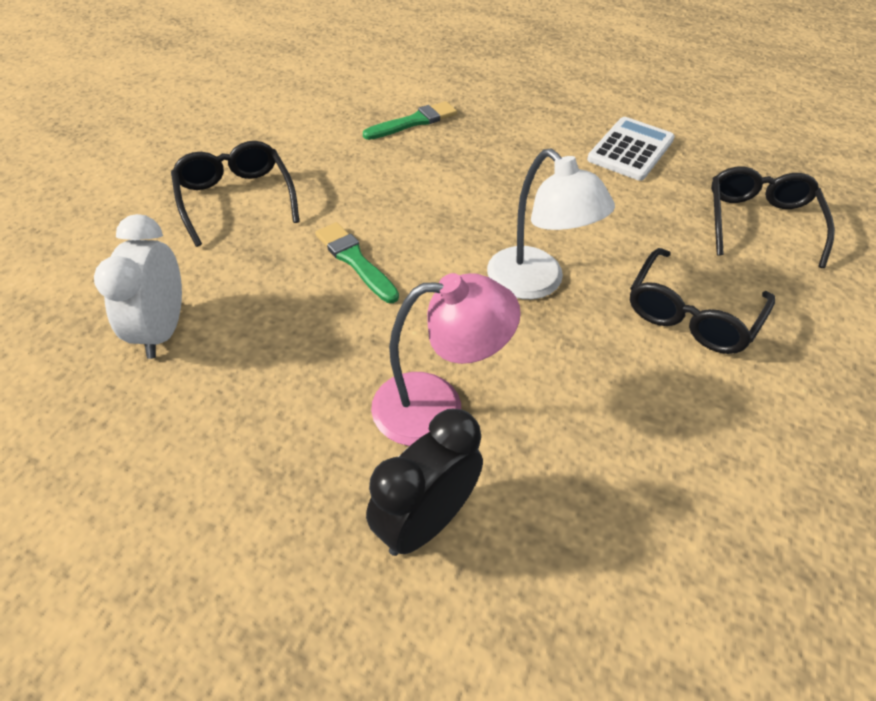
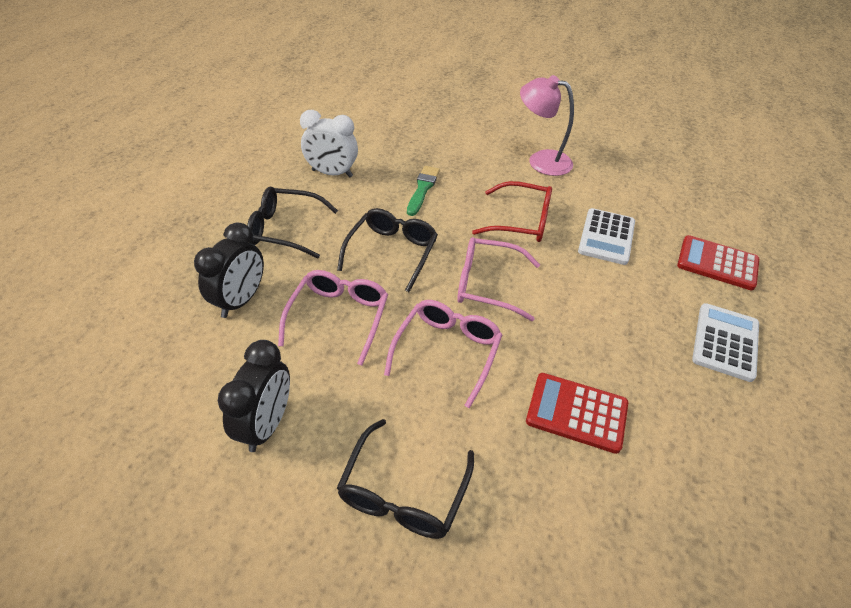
black clock: [366,409,483,556] = 1 -> [194,222,264,318] [218,340,290,452] = 2
green brush: [315,222,399,303] [363,101,457,140] = 2 -> [407,166,440,216] = 1
pink glasses: none = 0 -> [278,270,388,366] [384,300,502,408] [457,237,540,321] = 3
red calculator: none = 0 -> [526,373,628,454] [677,235,759,290] = 2
red glasses: none = 0 -> [472,181,552,242] = 1
white calculator: [587,117,675,181] = 1 -> [578,208,635,265] [692,303,759,382] = 2
white lamp: [487,149,615,299] = 1 -> none = 0

